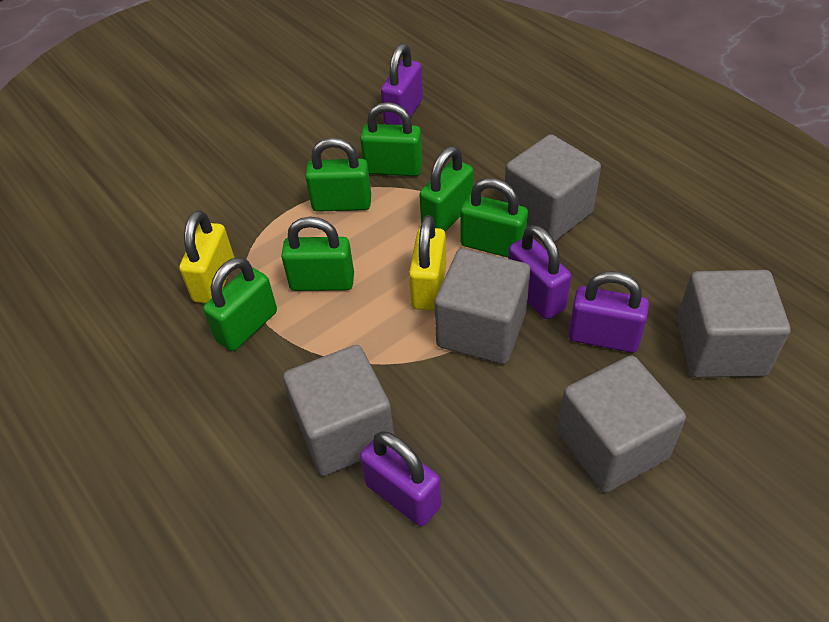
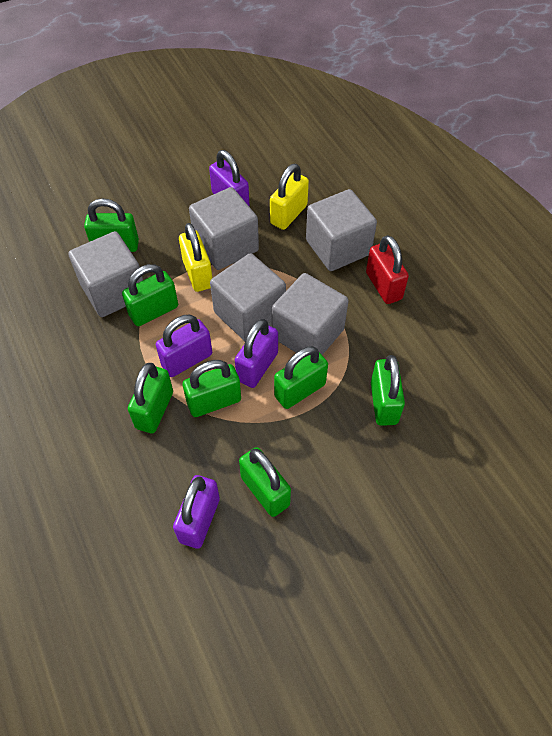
green padlock: [203,257,277,351] [281,217,354,291] [305,138,371,212] [360,102,423,176] [419,146,474,232] [460,178,528,258] = 6 -> [84,198,139,252] [122,264,178,326] [128,363,173,433] [183,360,241,417] [239,447,291,517] [274,346,328,409] [371,355,405,426] = 7
red padlock: none = 0 -> [366,235,409,304] = 1

